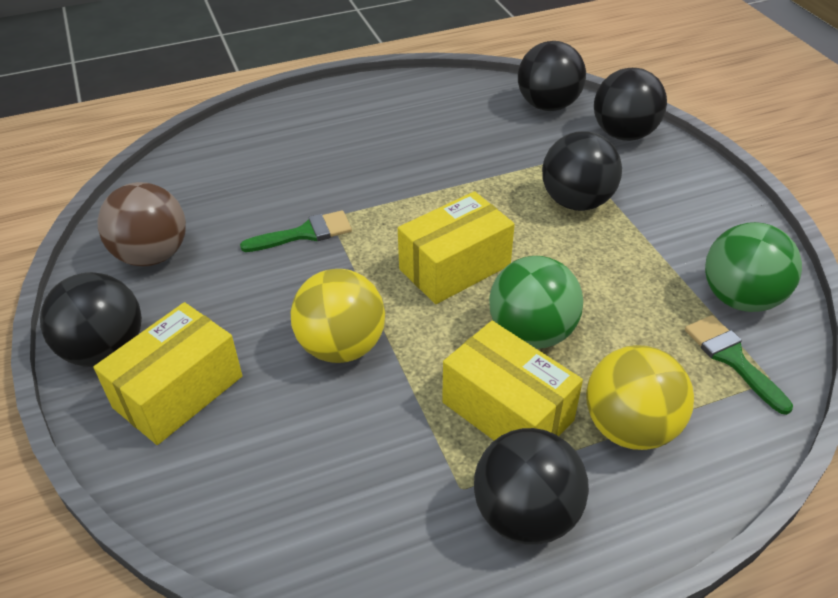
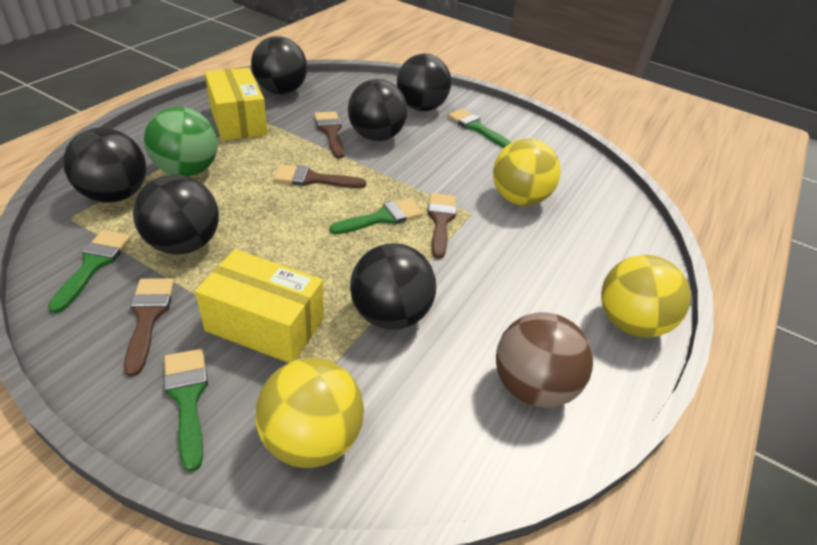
black ball: [40,272,142,367] [474,428,589,545] [518,41,586,111] [542,131,622,211] [594,68,667,141] = 5 -> [63,128,146,203] [133,175,219,255] [251,36,307,95] [348,79,407,141] [350,243,436,330] [397,54,451,111] = 6
brown brush: none = 0 -> [124,278,174,377] [274,164,366,188] [314,112,345,159] [428,193,456,259] = 4
green ball: [489,256,583,349] [705,222,802,312] = 2 -> [144,107,218,177] = 1
green brush: [240,210,352,252] [685,315,793,415] = 2 -> [48,230,131,313] [164,349,208,472] [329,198,423,234] [448,109,511,148] = 4
yellow ball: [291,269,385,363] [586,345,694,450] = 2 -> [256,358,364,468] [493,139,560,206] [601,255,691,338] = 3
yellow box: [93,302,242,445] [398,191,515,304] [442,321,583,441] = 3 -> [195,249,324,363] [205,68,267,141] = 2

